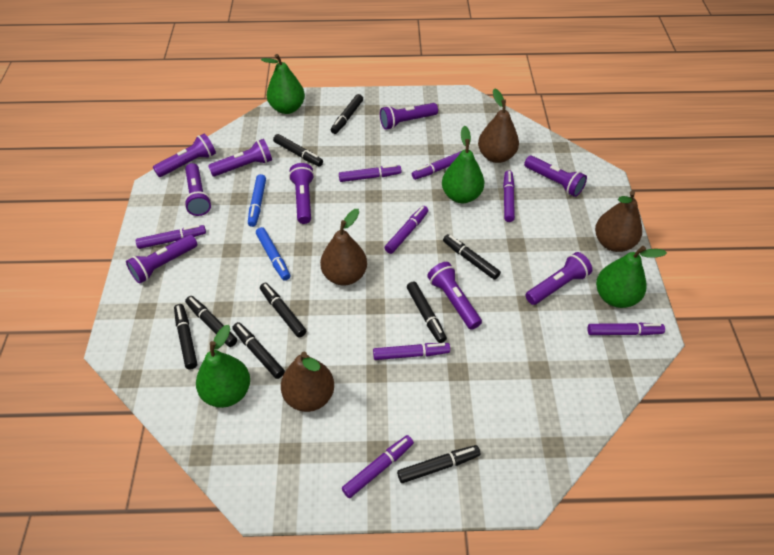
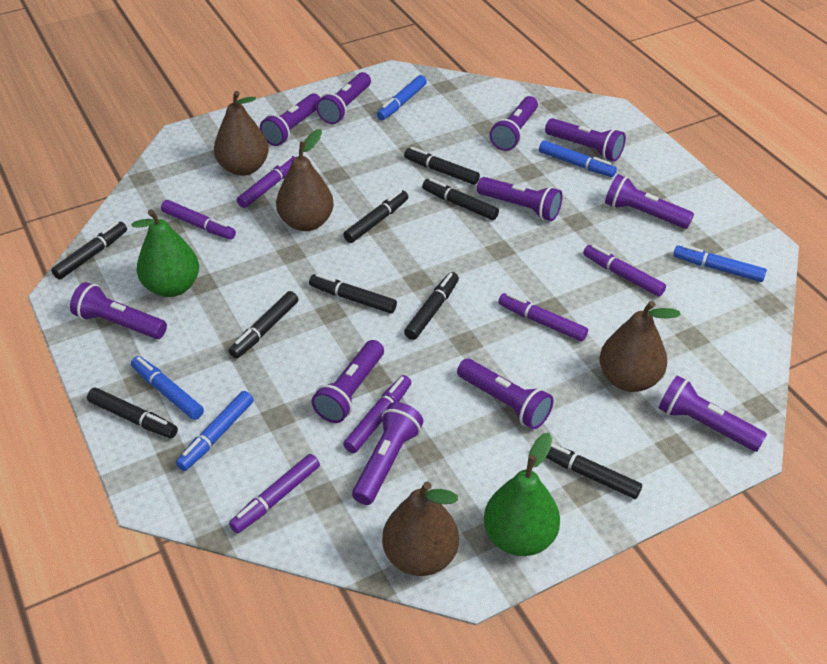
blue marker: [248,174,266,227] [256,227,290,281] = 2 -> [131,356,204,420] [176,391,254,471] [377,75,427,120] [539,140,617,177] [673,244,767,282] = 5
green pear: [196,325,250,408] [261,54,305,114] [442,126,484,203] [596,246,667,308] = 4 -> [131,209,199,297] [484,433,560,556] = 2
purple flashlight: [126,234,197,284] [153,134,216,177] [184,163,211,216] [208,139,272,177] [289,163,314,224] [380,103,438,130] [427,262,482,330] [524,156,587,197] [525,252,592,305] = 9 -> [70,282,167,339] [260,93,321,146] [312,340,384,423] [316,72,371,124] [352,402,423,505] [457,359,554,429] [477,177,562,221] [490,96,538,151] [545,118,626,161] [605,174,694,229] [659,375,767,452] = 11
purple marker: [136,225,206,249] [339,164,401,182] [342,435,414,498] [373,343,450,360] [385,206,428,254] [412,151,461,180] [503,170,515,222] [587,323,665,336] = 8 -> [161,200,236,240] [229,454,320,533] [237,156,295,208] [343,375,411,453] [498,293,588,341] [583,245,666,296] = 6

